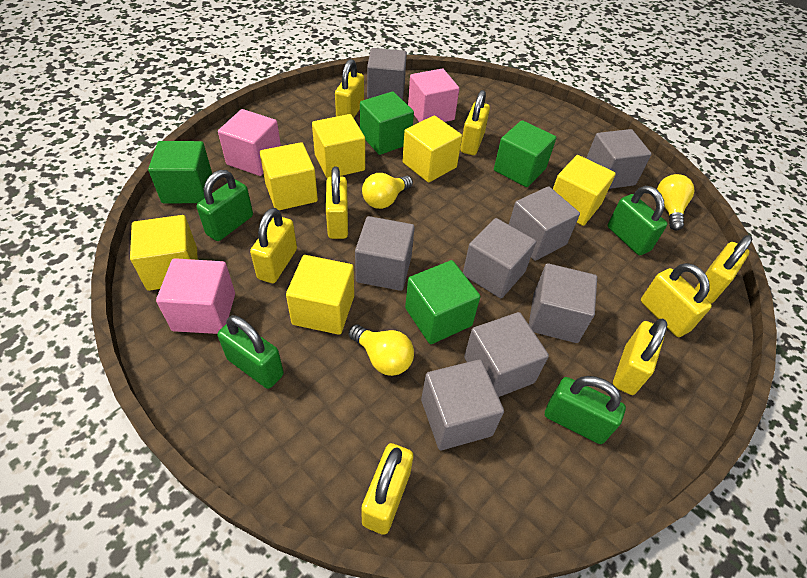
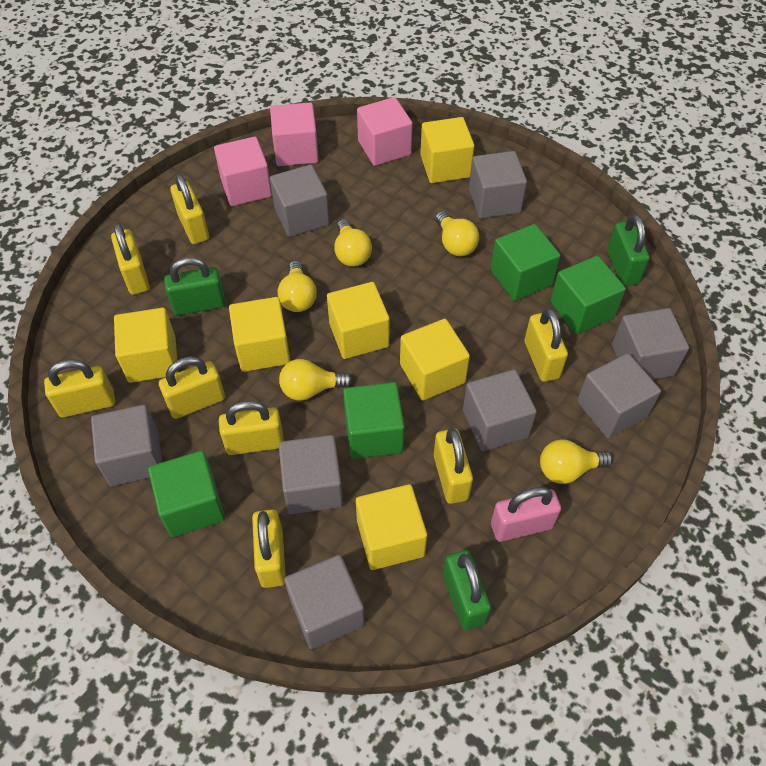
green padlock: [196,170,253,241] [217,315,284,389] [545,376,626,444] [607,186,667,255] = 4 -> [164,257,225,316] [443,550,491,631] [607,214,649,286] = 3
pink padlock: none = 0 -> [491,487,561,542] = 1
yellow light bulb: [348,324,414,376] [362,173,413,209] [657,174,695,231] = 3 -> [278,261,317,312] [279,359,353,401] [334,219,372,267] [435,211,479,256] [540,439,613,484] = 5

